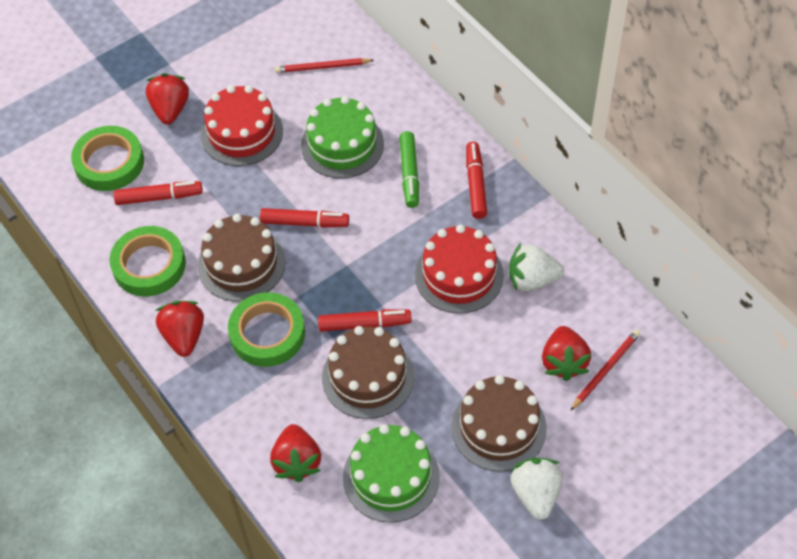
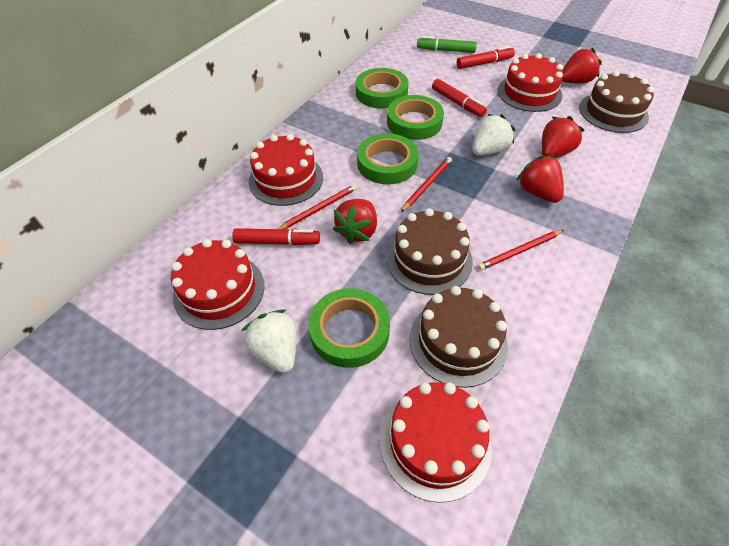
green cake: [301,96,384,178] [343,424,440,523] = 2 -> none = 0
green tape: [71,126,144,191] [109,226,186,296] [228,292,305,367] = 3 -> [308,288,390,368] [356,68,409,109] [357,133,418,184] [387,95,444,140] = 4
red cake: [201,85,283,166] [415,224,504,314] = 2 -> [171,239,264,330] [248,134,323,206] [380,382,492,503] [498,53,564,112] = 4
red marker: [114,181,203,205] [260,208,349,228] [318,310,412,331] [466,142,487,219] = 4 -> [232,228,320,245] [432,79,487,117] [457,46,515,69] = 3
red pencil: [275,58,374,73] [570,330,640,411] = 2 -> [277,185,357,229] [401,157,452,212] [478,230,564,270] = 3

